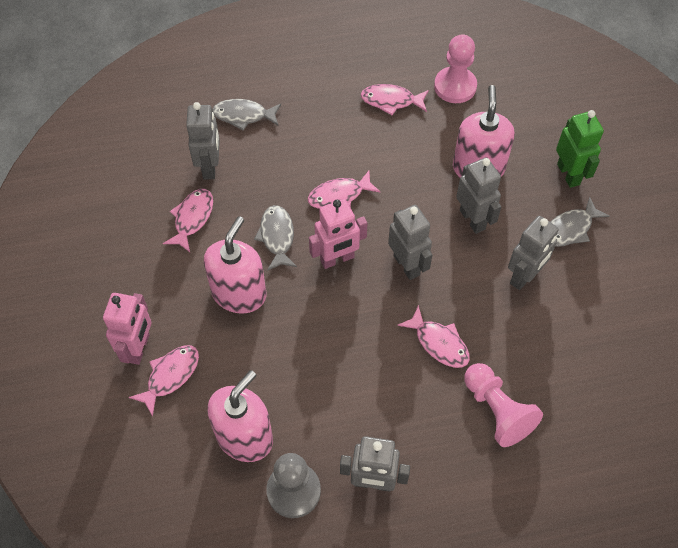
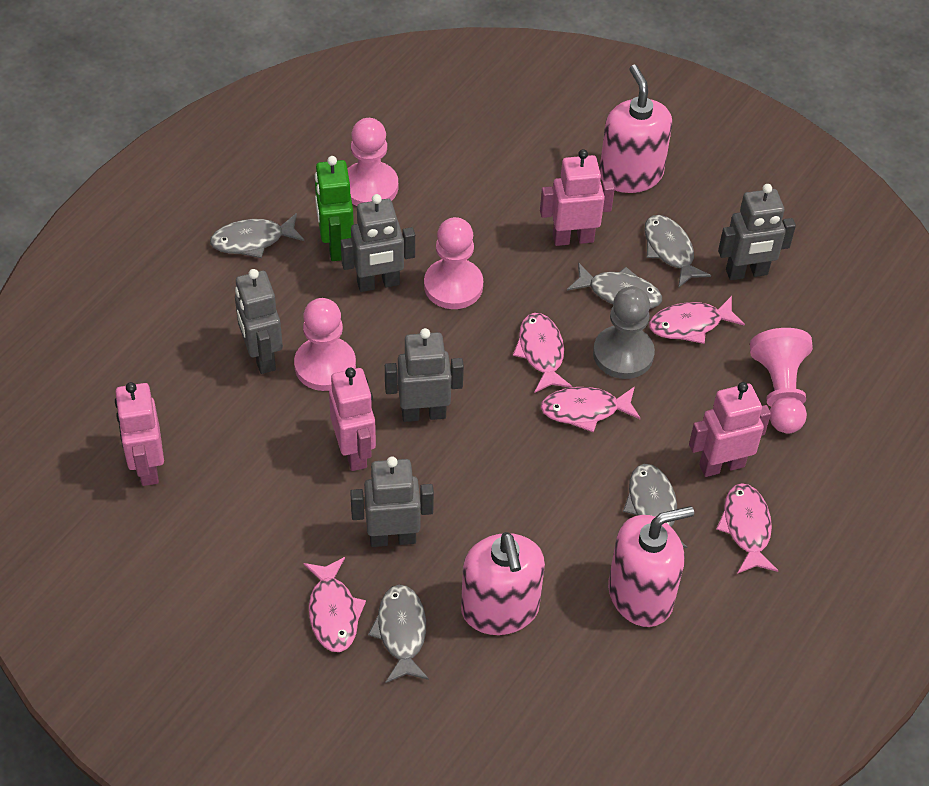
grey fish: [212,99,281,130] [254,205,297,271] [550,197,610,247] = 3 -> [210,213,304,258] [368,584,429,683] [567,262,662,309] [623,464,688,548] [645,215,711,288] = 5
pink pawn: [434,34,477,103] [464,363,543,447] = 2 -> [294,298,356,391] [347,118,398,206] [424,217,483,309] [750,328,813,433] = 4
pink robot: [103,293,152,365] [309,199,367,269] = 2 -> [115,382,164,486] [329,367,376,471] [540,149,615,246] [689,382,771,477] = 4

